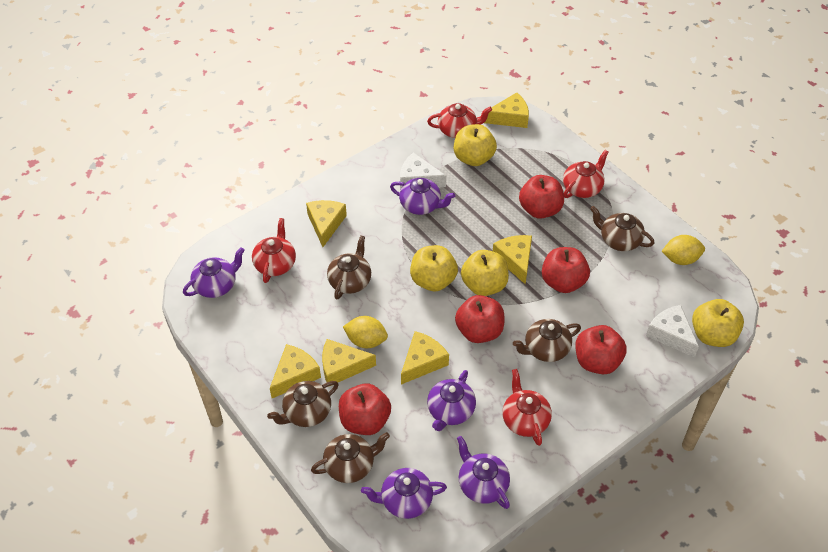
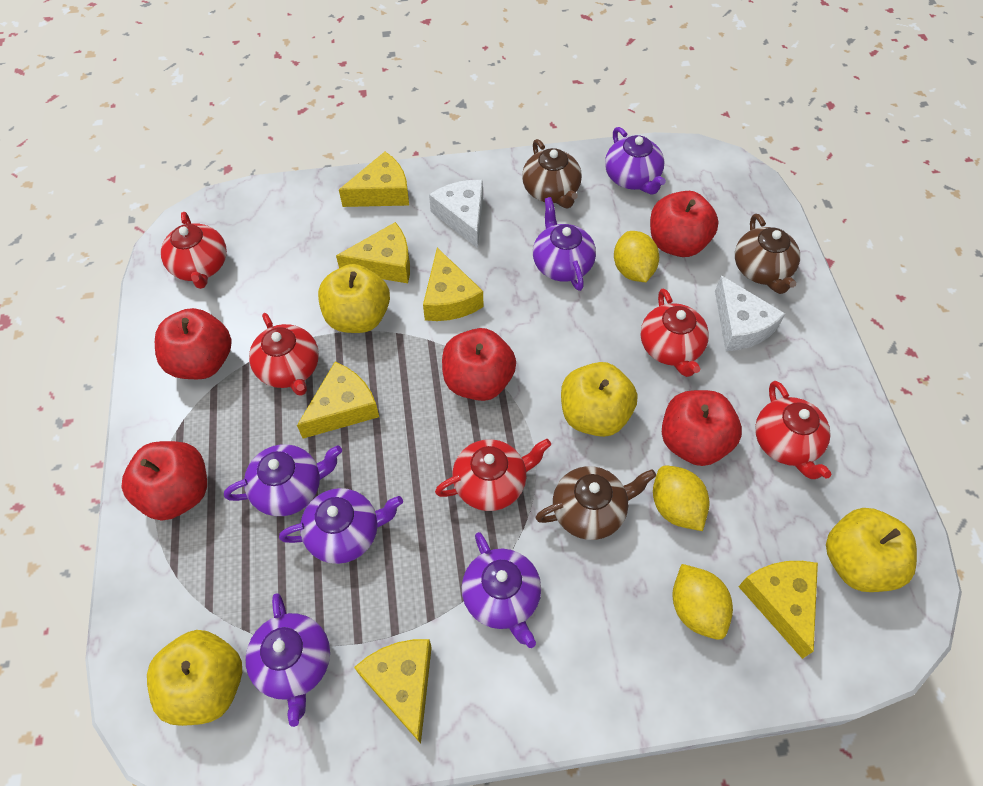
brown teapot: [267,381,338,427] [311,432,390,483] [327,236,371,300] [513,319,581,362] [590,206,654,251] = 5 -> [522,139,582,208] [536,466,656,540] [735,214,800,294] = 3
purple teapot: [183,247,245,298] [361,468,447,519] [390,178,455,215] [427,370,476,431] [457,436,510,509] = 5 -> [224,444,342,516] [245,593,330,727] [279,488,403,564] [462,532,541,648] [533,197,596,291] [605,127,666,194] = 6
red teapot: [252,218,296,283] [427,103,492,138] [503,369,552,446] [563,150,609,198] = 4 -> [161,212,227,289] [249,313,319,396] [435,439,551,511] [640,289,709,377] [755,381,831,479] = 5
yellow lemon: [343,316,388,348] [662,235,705,265] = 2 -> [614,231,659,282] [653,465,710,531] [672,564,733,640] = 3

